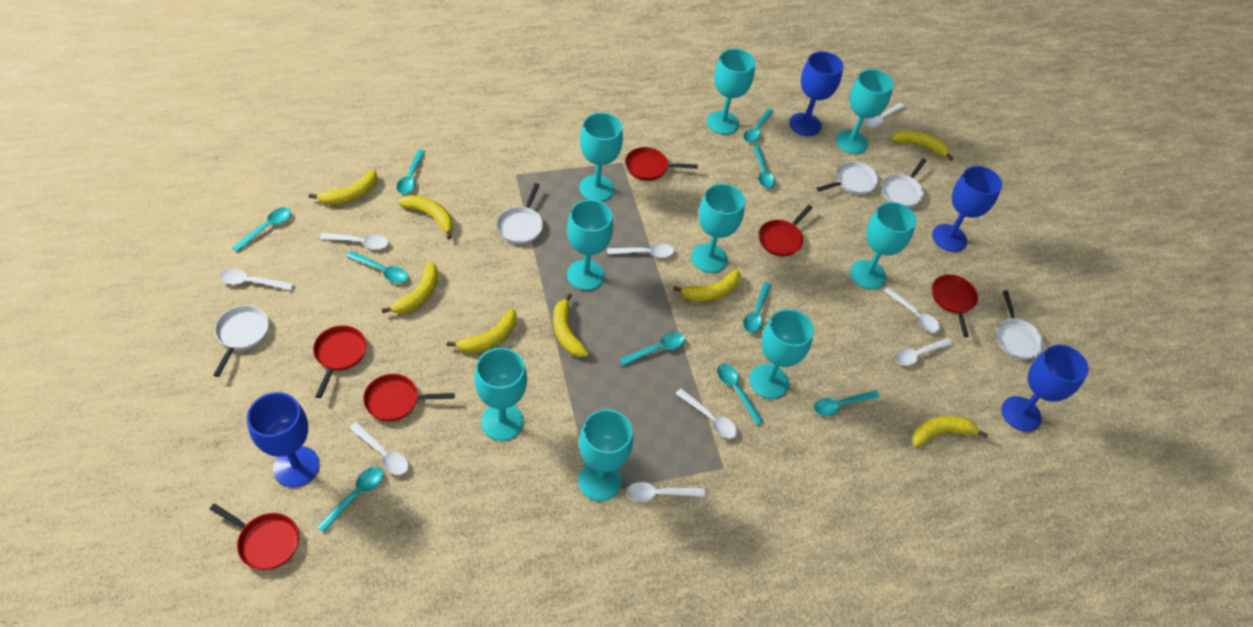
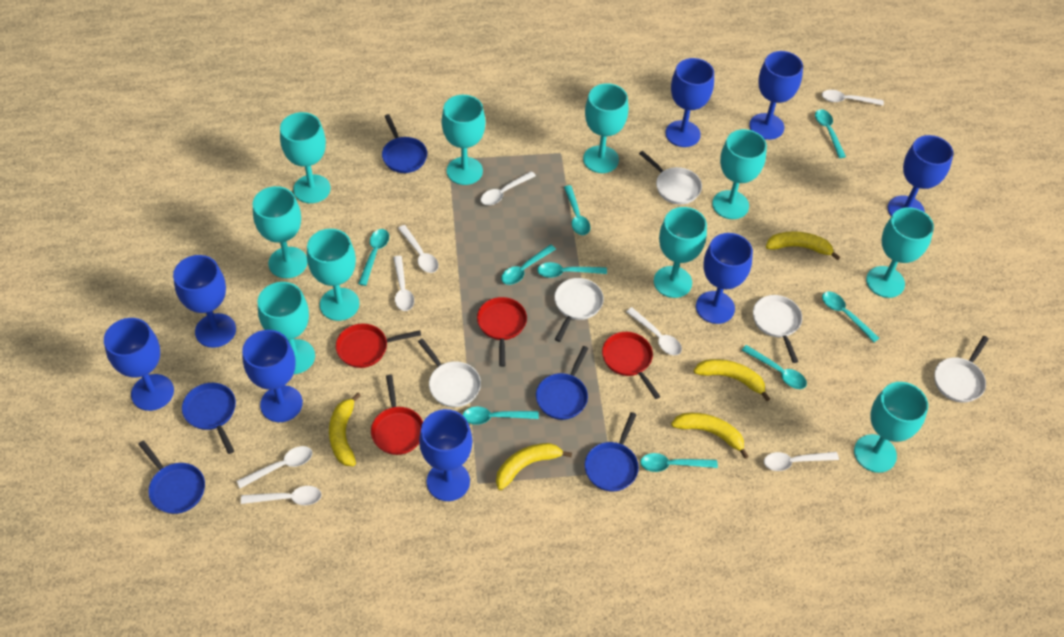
blue goblet: [247,392,320,487] [789,51,843,136] [932,166,1002,252] [1001,344,1089,432] = 4 -> [104,318,174,411] [173,255,236,348] [242,330,303,422] [419,409,472,501] [665,58,714,147] [696,233,753,324] [749,51,803,140] [888,135,954,216] = 8
blue pan: none = 0 -> [138,440,205,514] [182,383,236,454] [382,114,427,173] [536,346,589,420] [584,412,639,492] = 5
red pan: [210,503,299,570] [313,325,367,398] [363,374,454,421] [625,147,698,181] [759,205,812,257] [932,275,978,337] = 6 -> [336,324,421,368] [371,375,423,455] [477,297,527,367] [602,332,661,399] = 4
turquoise goblet: [474,348,527,441] [567,199,613,291] [578,409,633,501] [579,113,623,202] [691,184,745,273] [707,49,755,135] [749,309,814,399] [836,69,894,154] [850,202,917,290] = 9 -> [253,186,307,278] [258,282,315,374] [280,112,331,203] [307,229,360,321] [442,95,485,185] [583,83,629,173] [654,207,707,298] [712,129,767,219] [854,382,928,473] [866,207,934,298] = 10
turquoise spoon: [232,207,291,252] [317,467,383,533] [346,251,408,283] [397,149,425,194] [619,332,685,366] [717,364,764,425] [743,108,774,143] [743,282,771,333] [753,145,775,189] [814,390,880,416] = 10 -> [358,229,389,286] [463,407,539,425] [501,244,556,285] [537,262,607,278] [564,185,590,235] [640,453,718,472] [742,345,807,389] [815,109,846,158] [822,291,879,342] = 9
white spoon: [220,269,294,290] [320,233,389,249] [349,422,409,475] [607,243,674,258] [627,482,705,502] [675,388,737,439] [865,103,905,128] [884,287,940,333] [895,338,953,366] = 9 -> [237,446,312,488] [241,486,322,505] [393,256,414,311] [398,225,439,273] [481,171,536,205] [626,307,682,355] [764,452,839,471] [822,90,884,105] = 8
yellow banana: [309,170,378,205] [382,262,438,314] [398,195,453,239] [447,309,517,353] [553,293,589,357] [673,269,741,301] [891,130,953,161] [912,416,988,447] = 8 -> [329,392,361,466] [496,443,572,490] [671,413,749,459] [694,359,770,401] [766,231,840,260] = 5

